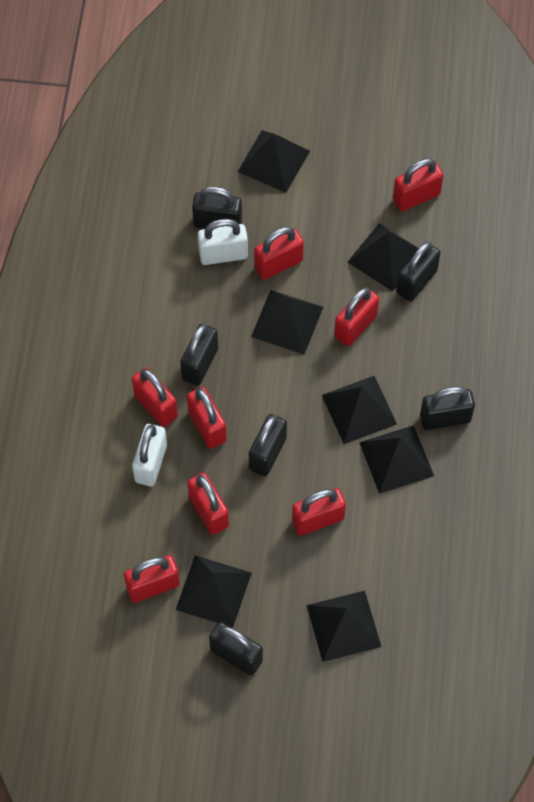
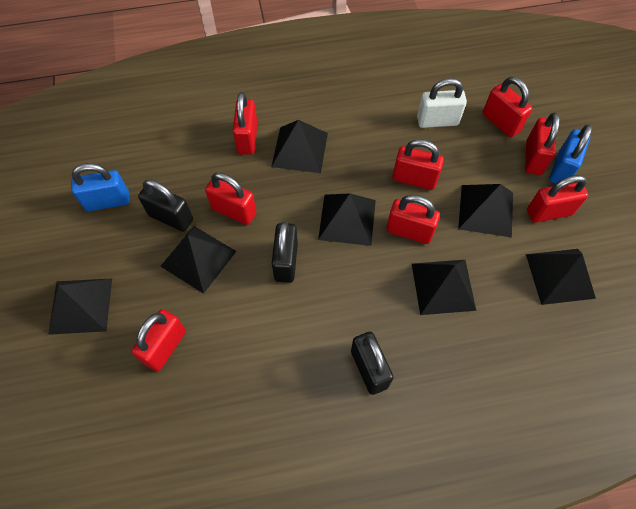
black padlock: [180,324,218,386] [192,186,242,229] [209,622,263,675] [249,414,287,476] [396,242,440,301] [420,386,475,430] = 6 -> [138,180,193,232] [272,221,298,283] [351,332,394,395] = 3
blue padlock: none = 0 -> [71,163,130,211] [549,124,592,184] = 2
white padlock: [132,424,167,486] [198,219,248,265] = 2 -> [417,78,467,128] = 1

